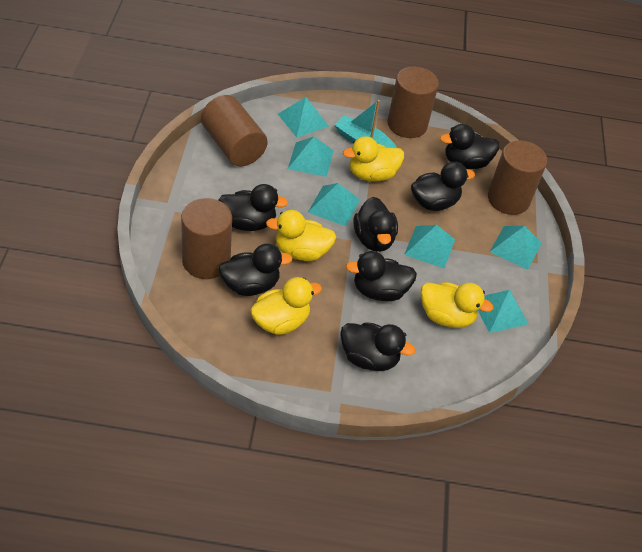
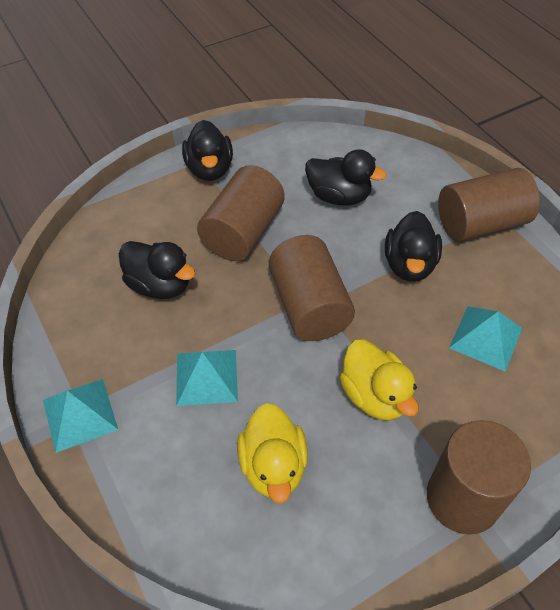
black duck: [218,184,288,231] [218,244,292,296] [340,322,415,371] [346,251,417,301] [353,197,398,252] [411,162,475,211] [440,124,500,169] = 7 -> [119,241,195,299] [182,120,233,181] [305,149,387,206] [385,211,442,282] = 4
turquoise boat: [335,100,397,148] = 1 -> none = 0
turquoise pyramid: [278,97,329,137] [288,137,334,177] [308,183,360,226] [404,225,455,269] [478,290,529,333] [490,226,542,270] = 6 -> [43,379,118,453] [176,350,238,406] [449,306,522,372] = 3
yellow duck: [250,277,322,335] [266,210,336,261] [343,136,404,182] [421,282,493,328] = 4 -> [237,403,308,503] [339,339,419,421] = 2

